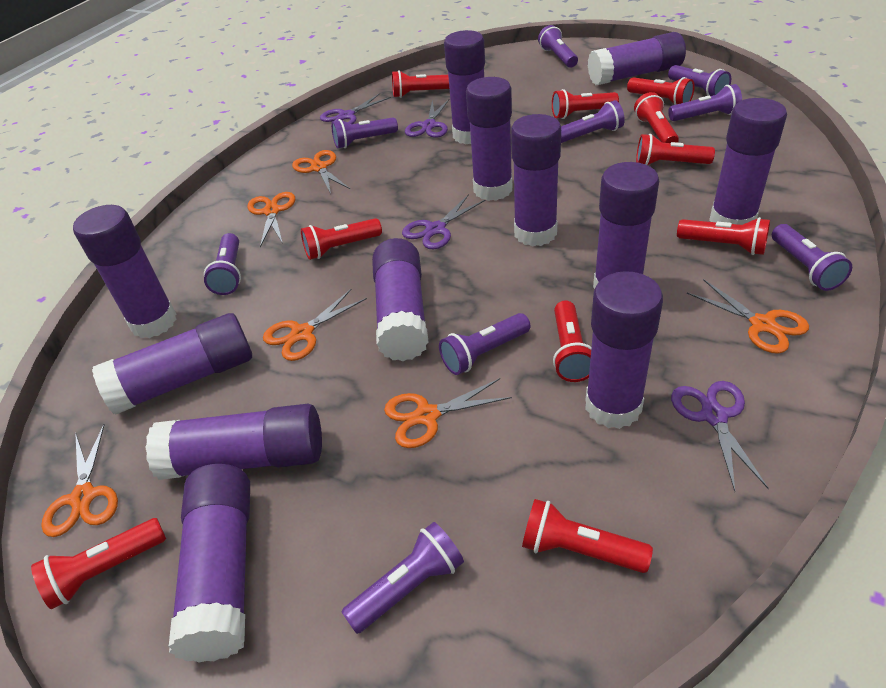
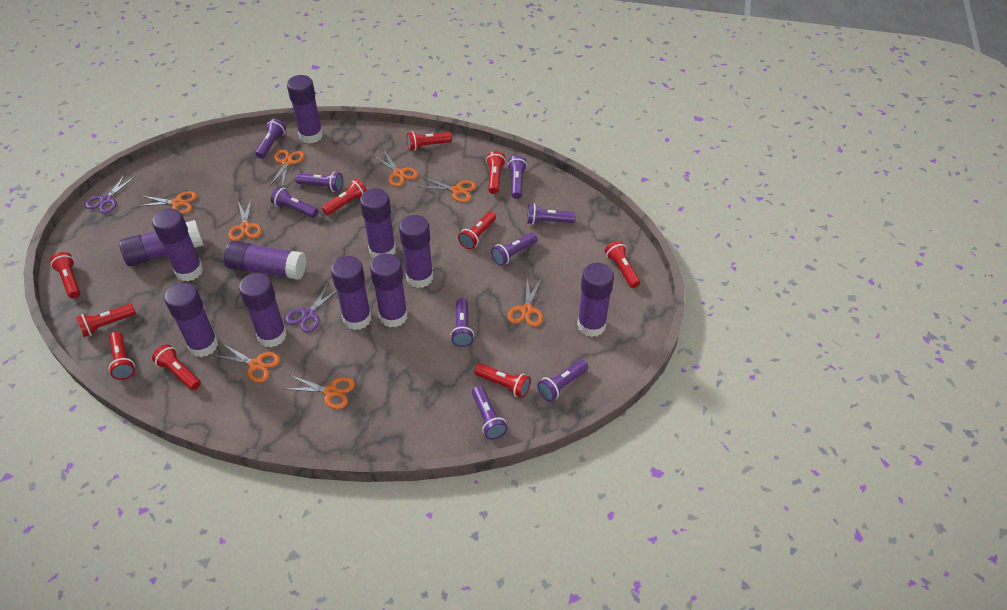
orange scissors: [41,424,118,537] [248,192,295,247] [263,289,367,361] [292,150,350,194] [384,378,512,448] [687,279,809,354] = 6 -> [137,191,197,214] [212,344,280,383] [228,197,262,241] [269,149,305,188] [287,375,355,409] [373,151,418,187] [421,178,477,203] [508,278,543,327] = 8
purple glue stick: [73,205,177,338] [92,313,252,415] [145,404,322,480] [169,464,250,663] [372,238,429,361] [444,30,485,144] [466,77,512,201] [511,114,561,247] [585,271,663,429] [588,32,686,85] [593,162,659,289] [709,98,787,225] = 12 -> [119,220,204,266] [152,208,203,281] [164,283,218,357] [224,241,306,280] [239,273,287,347] [287,75,323,144] [331,256,371,330] [360,189,396,258] [370,253,408,327] [399,215,433,288] [577,263,614,337] = 11
purple scissors: [320,93,391,124] [402,194,485,249] [405,99,450,138] [671,381,769,491] = 4 -> [85,173,136,214] [285,283,337,333] = 2

